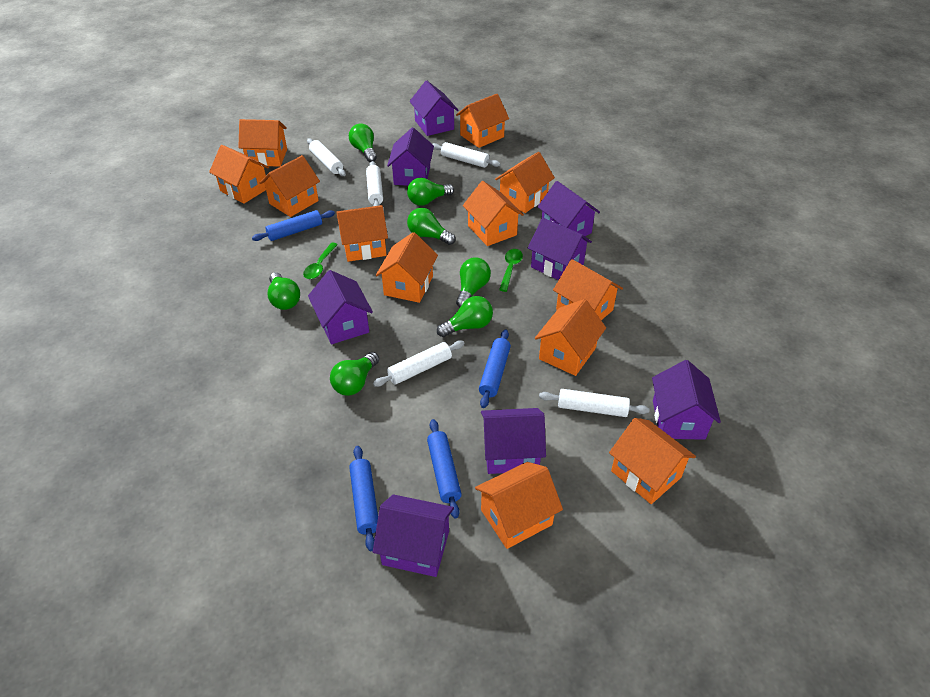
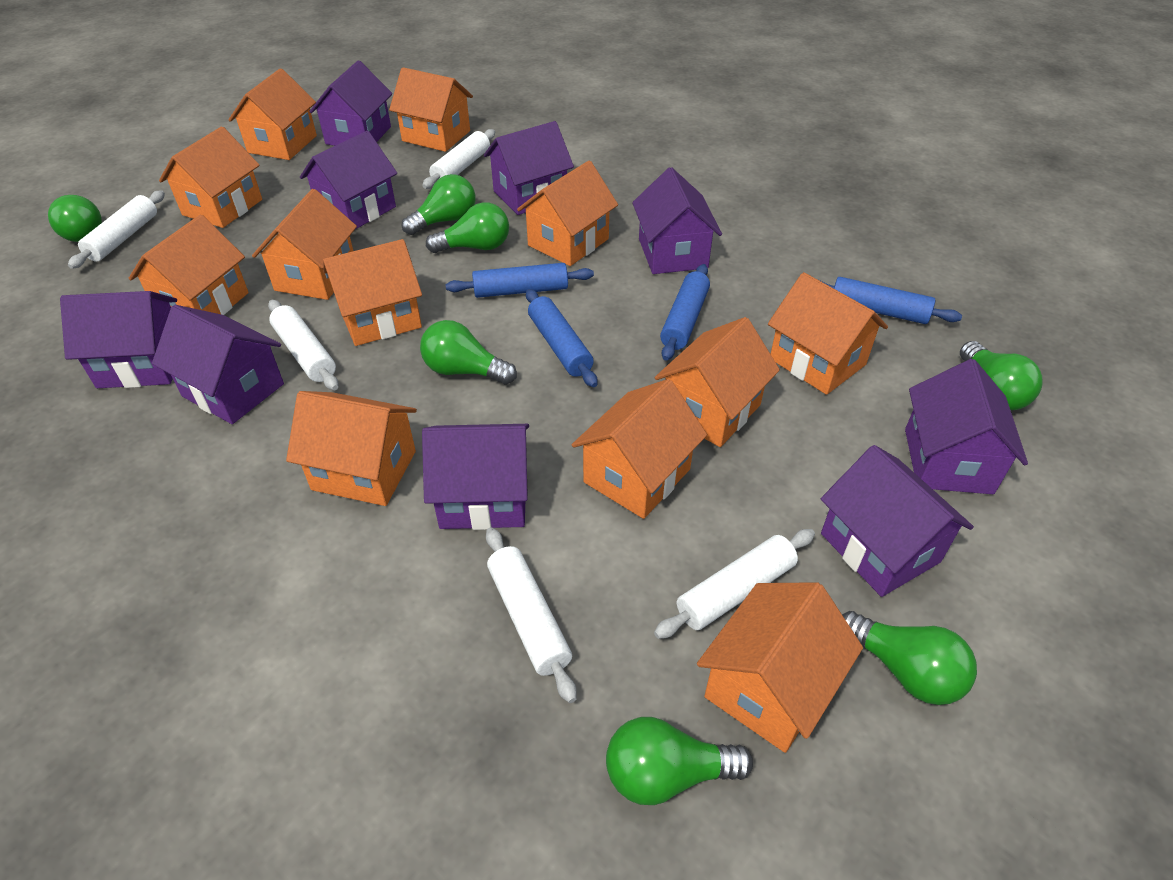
green spoon: [303,243,338,279] [499,249,523,292] = 2 -> none = 0
purple house: [308,270,373,344] [373,494,454,577] [387,128,434,186] [410,81,459,136] [481,408,546,474] [528,218,592,280] [537,181,600,236] [652,360,721,440] = 8 -> [60,291,177,388] [152,305,284,424] [300,131,397,229] [309,61,392,146] [422,424,529,530] [484,121,574,215] [632,167,722,274] [821,445,974,597] [905,359,1028,494] = 9

